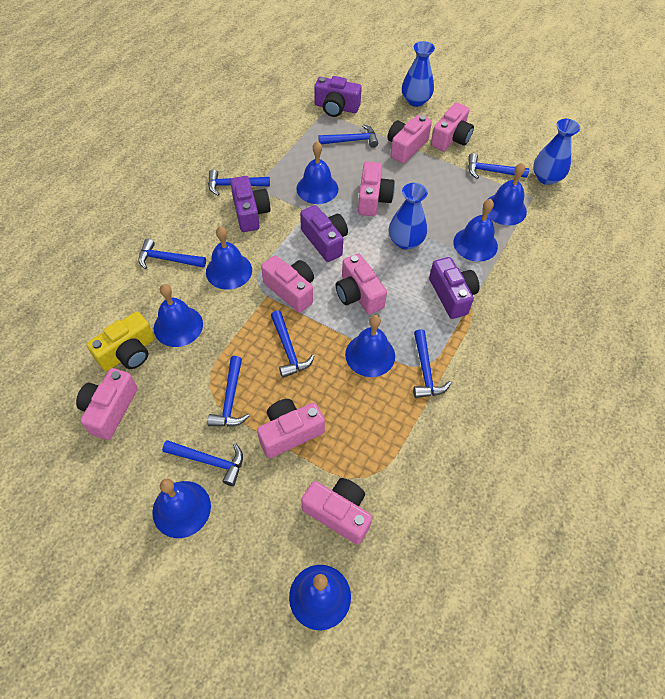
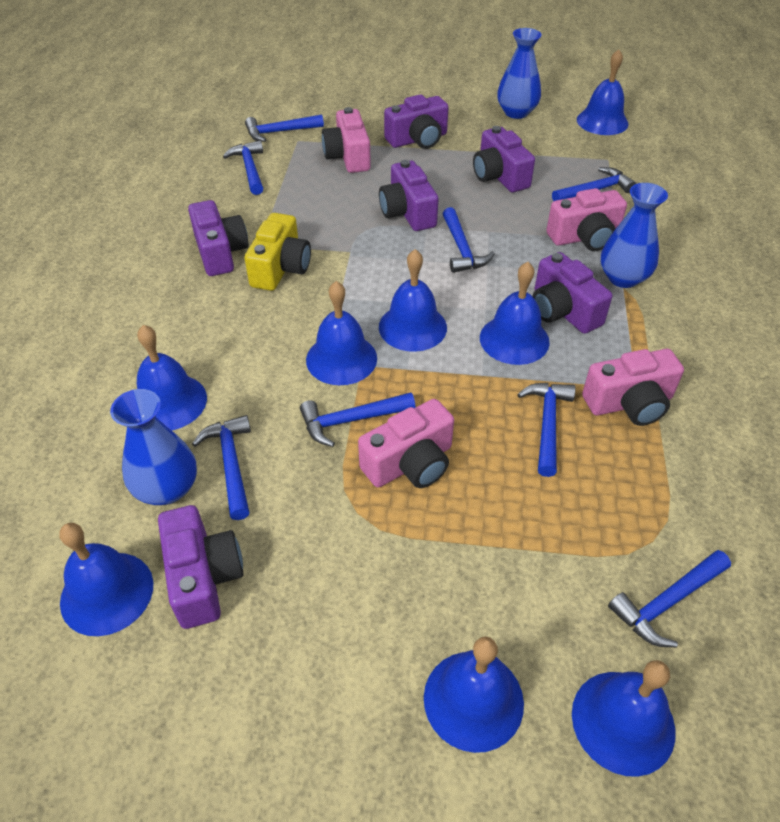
pink camera: [76,368,138,440] [257,399,325,458] [261,256,314,313] [301,478,373,545] [336,253,387,314] [358,161,395,216] [387,115,432,164] [431,102,474,151] = 8 -> [322,107,371,173] [358,399,454,488] [546,188,627,251] [582,349,684,426] = 4
purple camera: [230,176,270,232] [300,205,348,262] [314,76,362,117] [429,257,480,319] = 4 -> [158,505,244,629] [188,200,249,276] [379,160,438,231] [384,94,449,149] [473,126,535,192] [533,252,612,334] = 6

